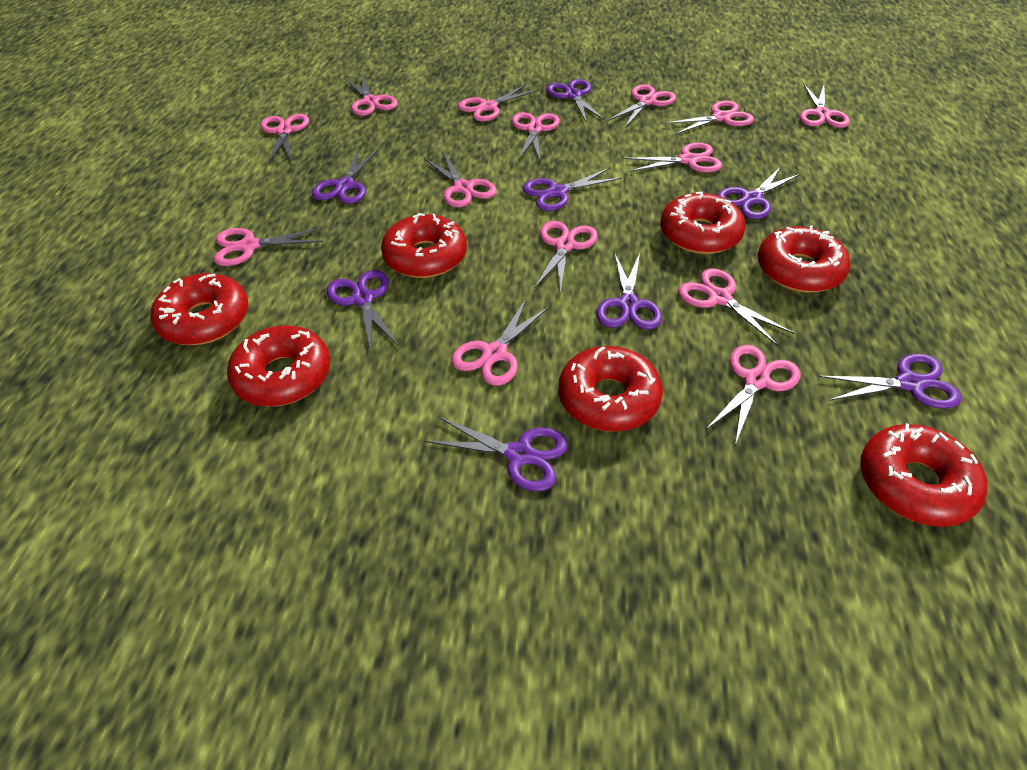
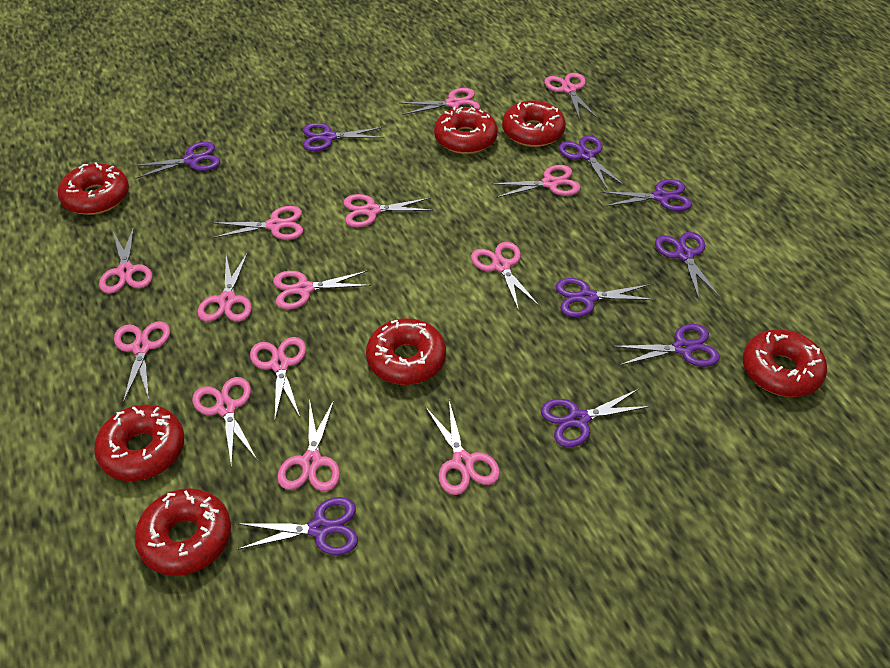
purple scissors: [312,150,378,204] [327,270,399,351] [425,416,568,491] [523,168,622,211] [546,79,605,122] [596,252,662,330] [717,166,801,219] [818,354,961,409] = 8 -> [132,142,220,179] [238,497,358,555] [303,123,385,151] [541,389,651,447] [556,278,656,317] [558,136,624,189] [601,179,692,211] [613,324,720,367] [655,232,720,299] = 9

